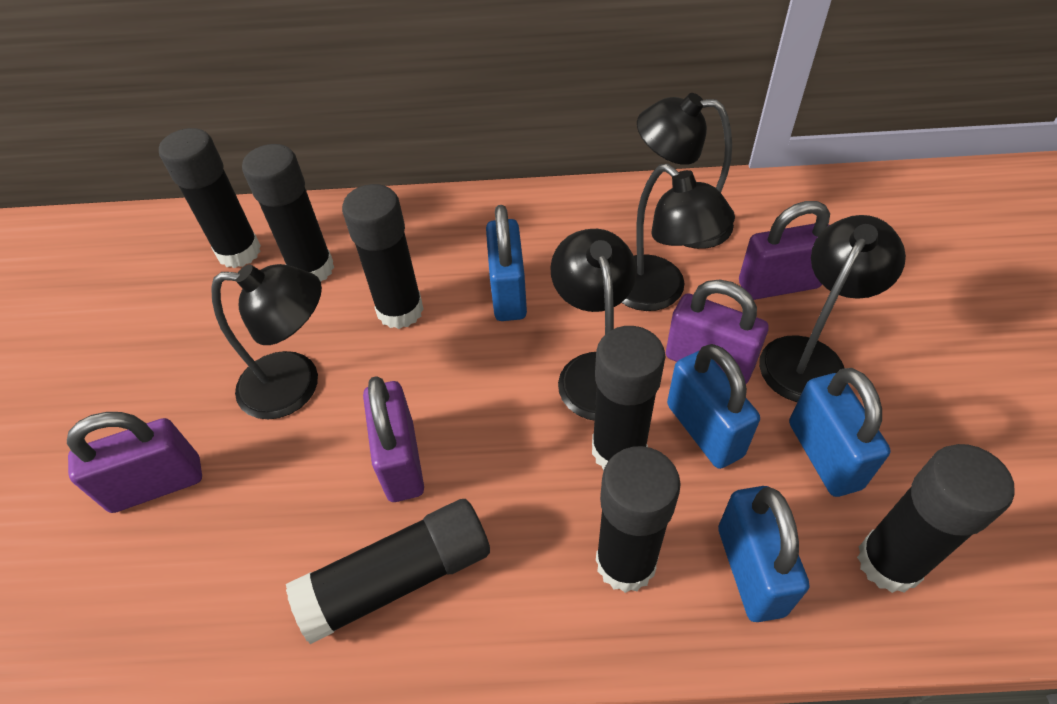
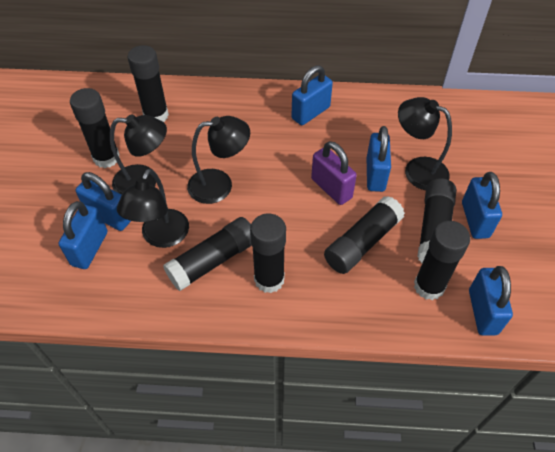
black lamp: [211,264,322,420] [550,229,637,421] [622,164,735,311] [637,93,734,249] [759,215,906,402] = 5 -> [110,114,167,194] [117,169,189,248] [187,116,250,204] [398,97,452,190] = 4
blue padlock: [486,205,527,321] [667,344,760,469] [718,486,809,622] [789,368,891,497] = 4 -> [58,201,108,269] [75,172,131,231] [291,65,333,125] [367,126,391,192] [462,172,502,239] [469,266,513,336] = 6
purple padlock: [67,412,202,513] [363,376,424,502] [666,280,769,384] [739,201,830,300] = 4 -> [311,141,357,205] = 1

